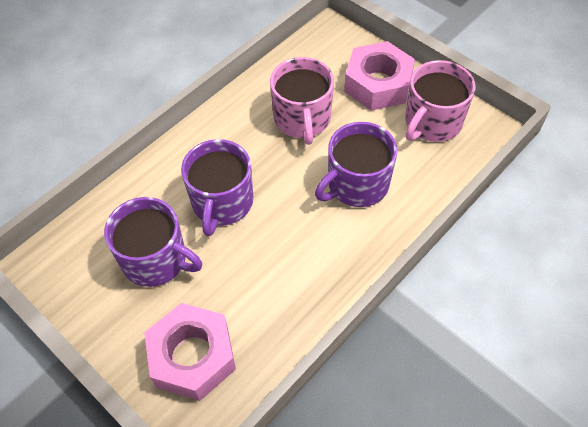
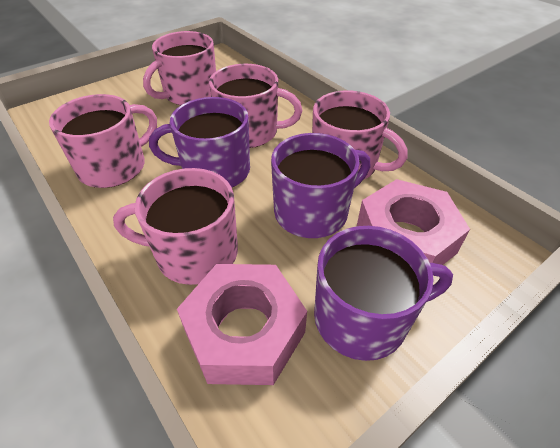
pink mug: [270,57,334,145] [405,60,475,142] = 2 -> [49,94,157,188] [113,168,238,285] [143,31,216,105] [209,64,302,148] [312,90,408,180] = 5

